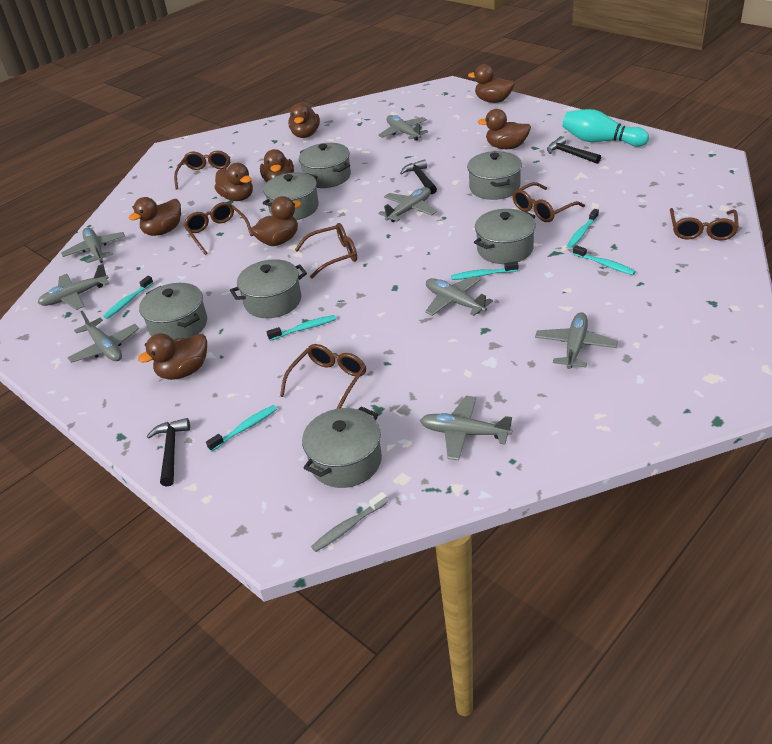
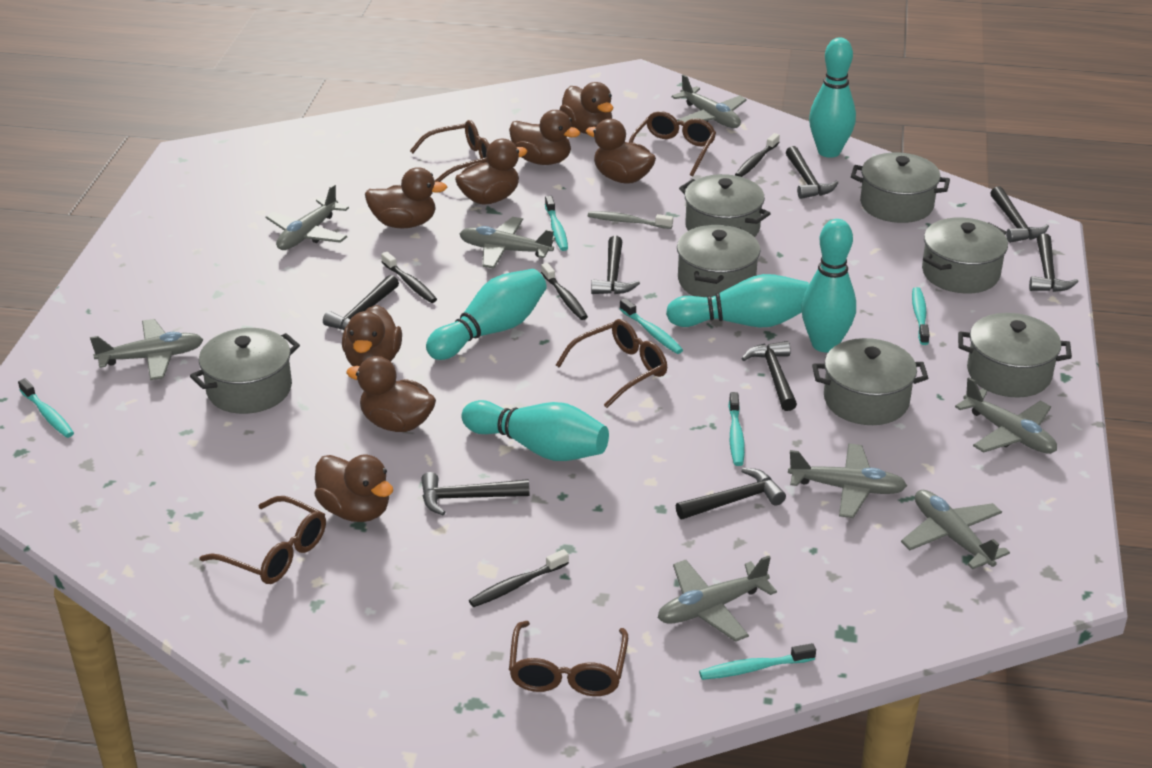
black hammer: [147,418,190,487] [400,159,437,194] [547,136,601,164] = 3 -> [323,275,399,330] [421,472,530,515] [591,236,640,294] [676,468,786,520] [741,341,797,411] [786,146,839,199] [990,186,1049,243] [1029,234,1078,292] = 8
black toothbrush: none = 0 -> [381,252,437,303] [469,549,569,607] [541,263,588,320] [735,133,780,177] = 4
brown glasses: [174,151,230,190] [184,202,253,255] [280,344,366,409] [295,223,357,279] [512,182,585,222] [670,208,739,241] = 6 -> [199,496,326,584] [410,120,490,182] [509,621,628,696] [556,319,667,408] [629,111,716,176] = 5
turquoise bowling pin: [562,109,649,147] = 1 -> [426,269,547,360] [462,400,609,461] [666,274,809,327] [801,219,856,352] [809,38,856,158] = 5

